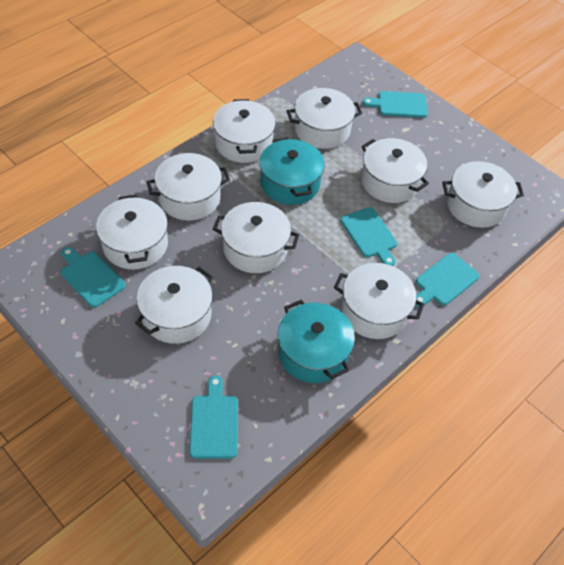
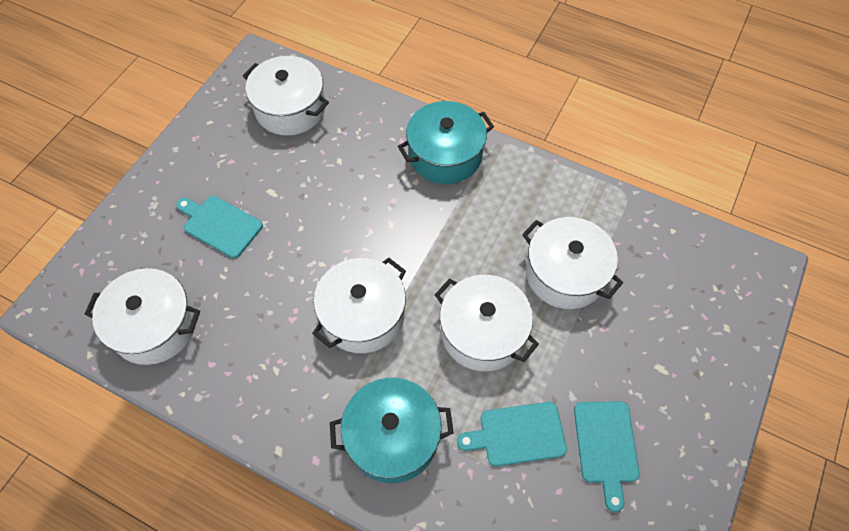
turquoise cutting board: [61,247,126,307] [190,376,238,459] [341,207,397,266] [363,91,428,118] [415,253,480,307] = 5 -> [176,196,263,258] [457,402,567,466] [574,401,640,512] = 3
white pot: [96,195,168,270] [135,266,213,344] [147,153,230,221] [213,99,275,163] [213,202,299,273] [287,88,362,149] [334,263,424,339] [361,138,429,203] [442,161,524,228] = 9 -> [85,268,200,365] [243,56,329,136] [312,258,406,353] [435,275,539,371] [522,217,623,309] = 5

